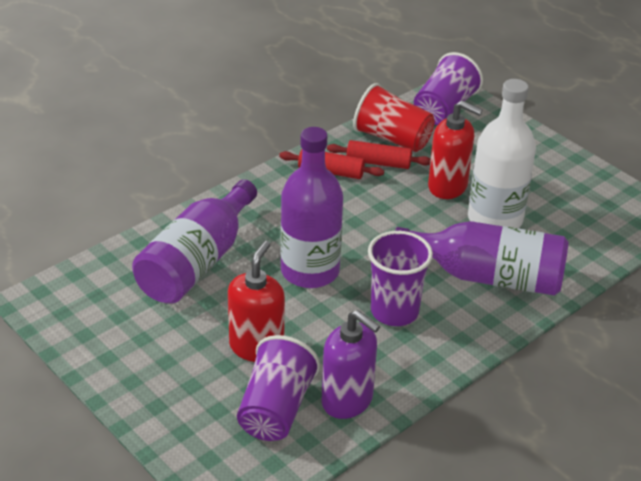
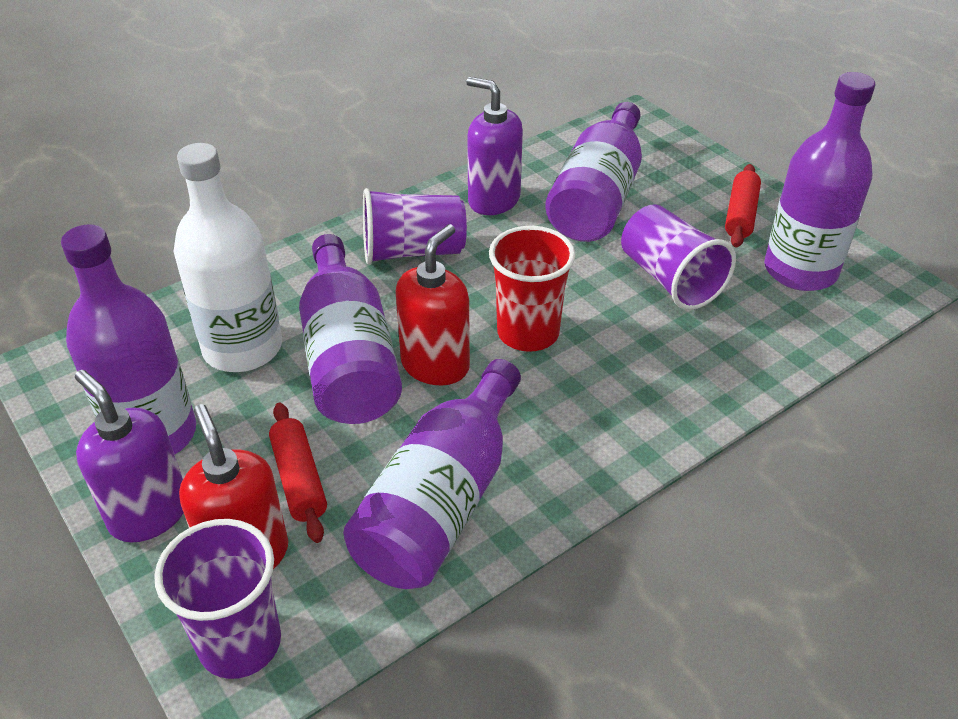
purple bottle: [132,179,257,304] [280,127,343,288] [395,221,569,296] = 3 -> [61,225,196,455] [299,234,402,424] [343,359,521,589] [545,102,642,242] [764,72,875,291] = 5
purple soap dispenser: [322,310,380,419] = 1 -> [75,370,184,543] [466,77,523,215] = 2

